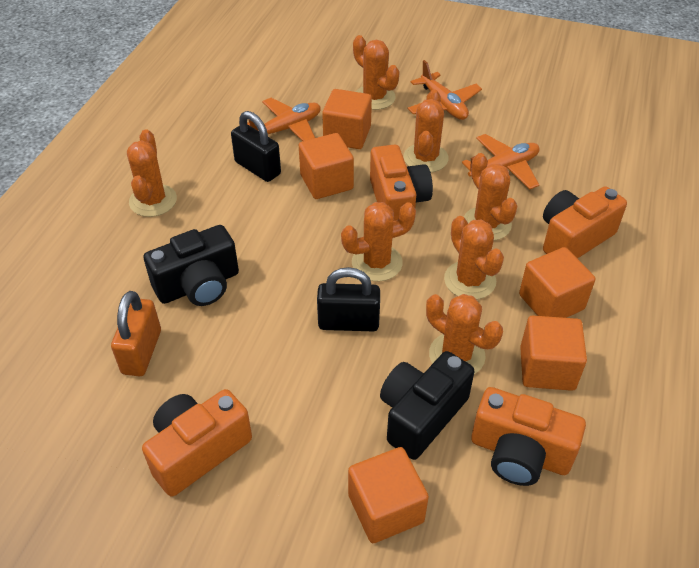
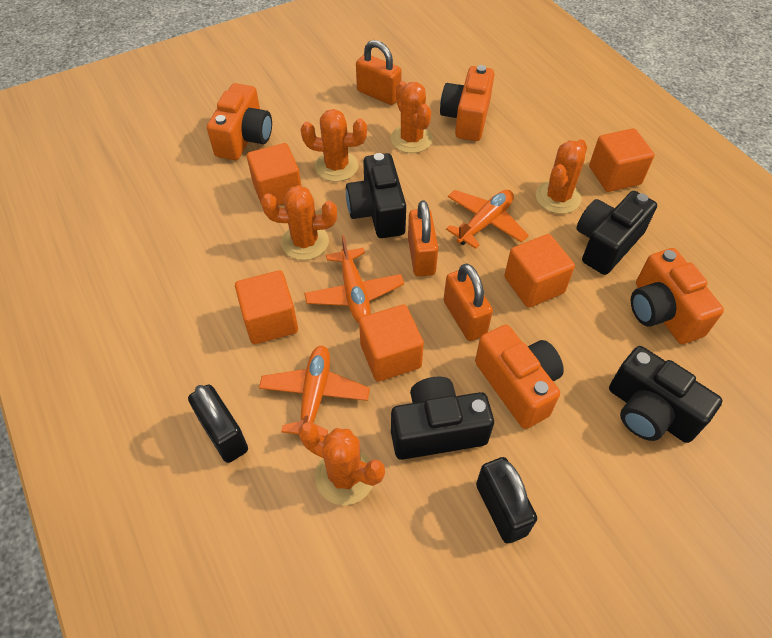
black camera: [144,225,239,306] [380,351,475,460] = 2 -> [346,153,406,238] [391,377,494,460] [577,191,657,275] [609,346,723,443] = 4
orange cactus: [127,129,177,217] [341,202,416,281] [353,35,400,110] [404,89,449,172] [426,294,503,374] [444,216,504,300] [464,153,517,241] = 7 -> [261,185,337,260] [298,422,385,505] [301,109,367,182] [391,81,433,153] [536,140,587,214] = 5
orange padlock: [111,291,161,376] = 1 -> [356,40,402,105] [408,200,438,277] [444,263,493,341] = 3

